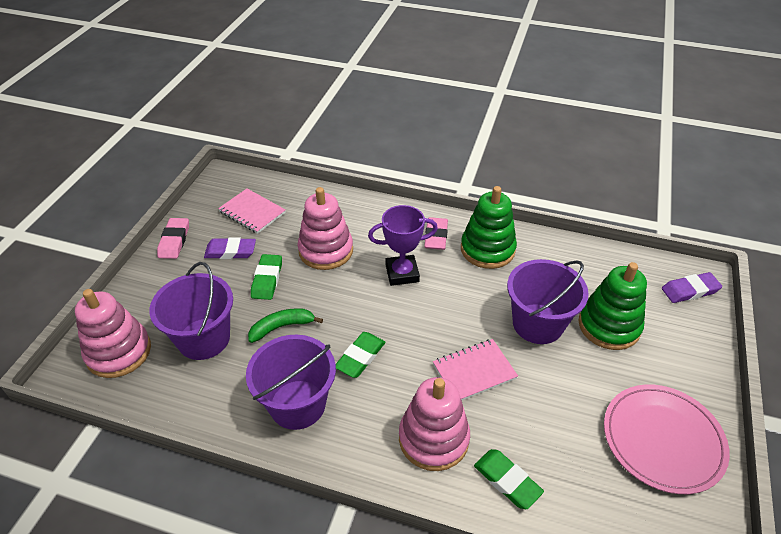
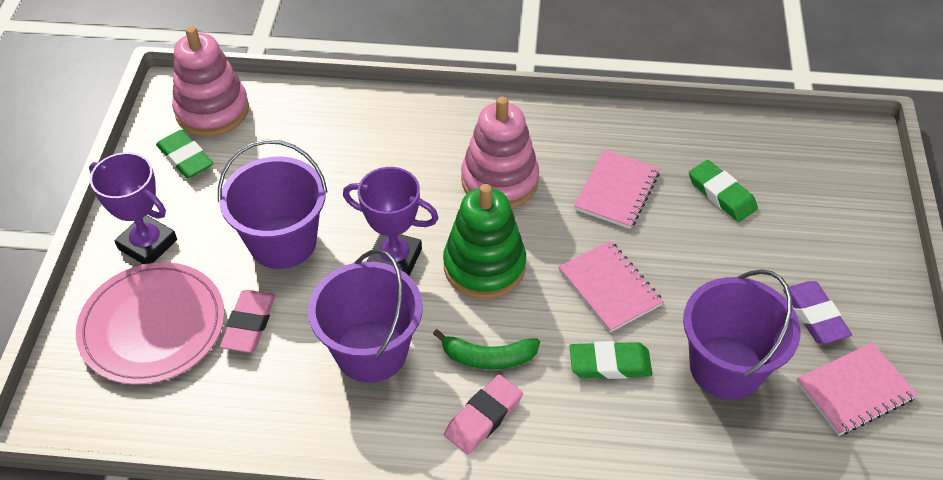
green stacking toy: [461,186,517,269] [578,262,647,350] = 2 -> [443,184,526,299] = 1
pink notebook: [218,189,286,234] [433,339,518,400] = 2 -> [558,241,664,332] [574,150,660,229] [796,342,918,436] = 3
pink stacking toy: [75,289,151,378] [298,187,353,270] [399,377,470,471] = 3 -> [172,26,249,136] [461,97,539,208] = 2
purple eraser: [204,237,256,259] [662,272,722,303] = 2 -> [783,281,852,344] = 1
purple trophy: [368,205,438,286] = 1 -> [89,152,177,264] [343,167,438,276] = 2

